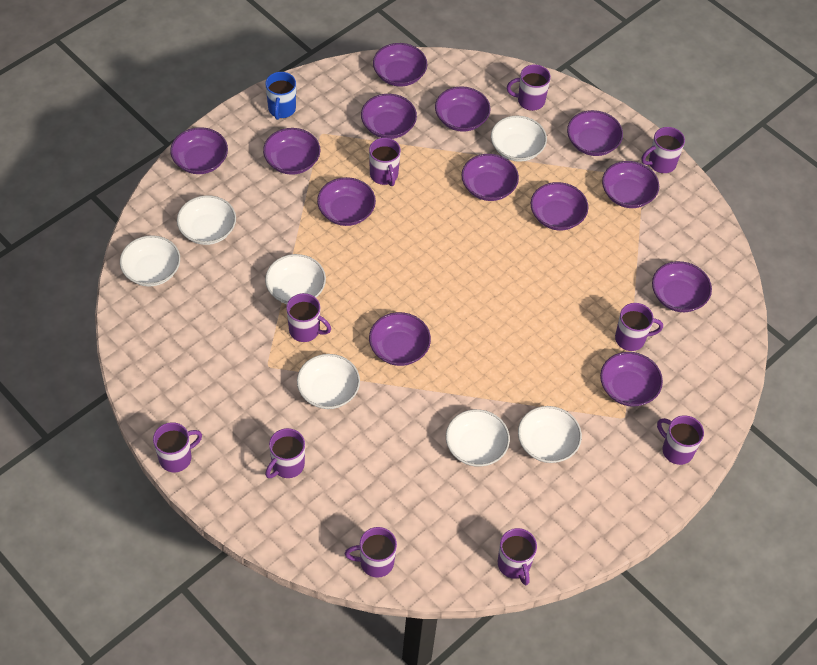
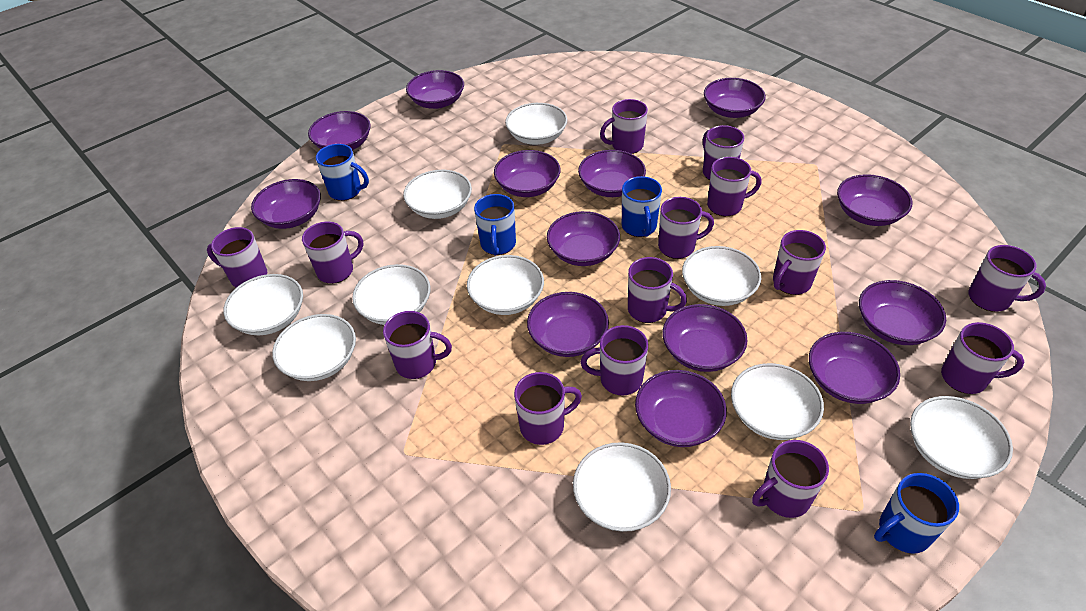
blue mug: [265,72,296,120] = 1 -> [316,144,369,201] [474,194,516,256] [622,176,662,237] [874,473,959,554] = 4
purple mug: [153,422,202,472] [265,428,305,478] [286,293,331,342] [345,527,397,578] [369,138,401,186] [498,528,537,585] [507,64,551,111] [615,303,663,351] [642,127,685,173] [657,415,704,465] = 10 -> [207,227,267,288] [302,221,363,284] [383,311,452,379] [514,372,582,445] [581,325,648,396] [600,99,648,154] [628,257,687,323] [658,197,714,259] [703,125,744,180] [707,157,761,216] [752,440,829,518] [773,230,826,295] [941,322,1024,394] [968,245,1046,312] = 14
white bowl: [120,235,180,287] [177,195,236,245] [265,254,326,304] [297,354,360,409] [446,409,510,467] [491,116,547,162] [518,406,582,463] = 7 -> [223,274,303,335] [272,314,356,381] [352,264,431,325] [403,170,472,219] [467,255,544,315] [505,103,568,145] [573,442,671,532] [682,246,761,306] [731,363,824,440] [910,396,1013,479] = 10

